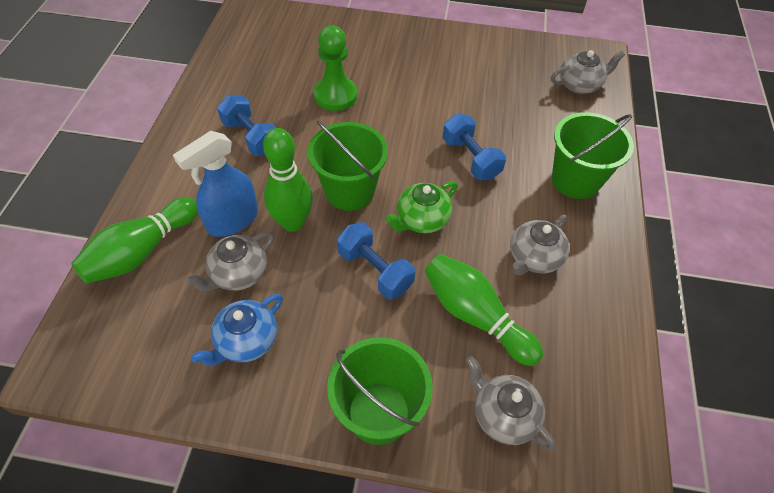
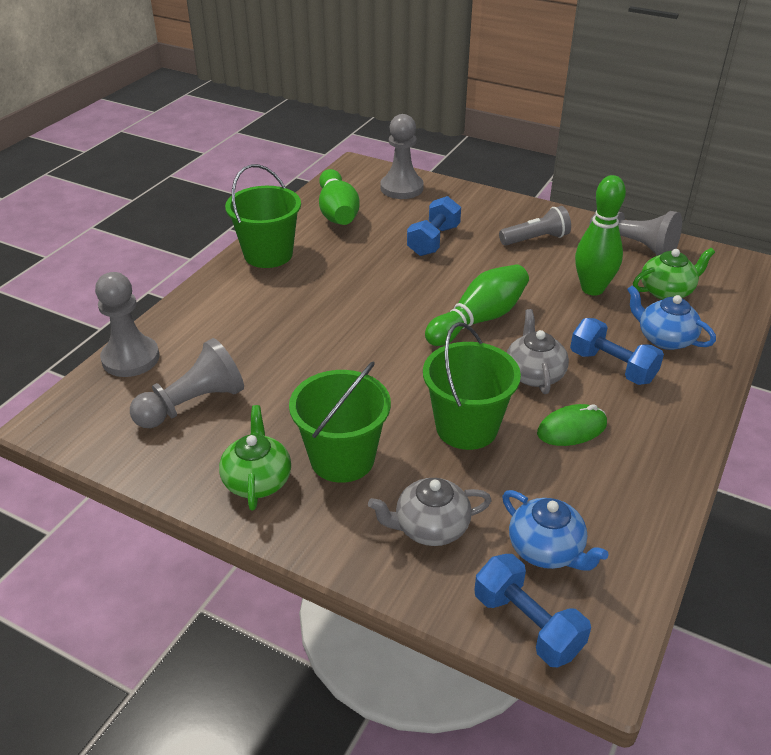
blue spray bottle: [173,131,258,237] = 1 -> none = 0
blue teapot: [191,294,283,366] = 1 -> [502,490,609,571] [627,285,716,350] = 2
green mouse: none = 0 -> [537,404,607,446] = 1
green pawn: [314,25,357,111] = 1 -> none = 0
green teapot: [386,181,458,233] = 1 -> [219,405,291,510] [633,248,715,300] = 2
grey flashlight: none = 0 -> [499,206,571,246] = 1
grey pawn: none = 0 -> [95,272,160,377] [130,338,244,428] [380,114,424,199] [589,211,682,256] = 4
grey teapot: [185,231,274,291] [466,356,555,450] [510,215,569,275] [551,50,625,94] = 4 -> [368,478,492,546] [507,309,569,394] = 2

